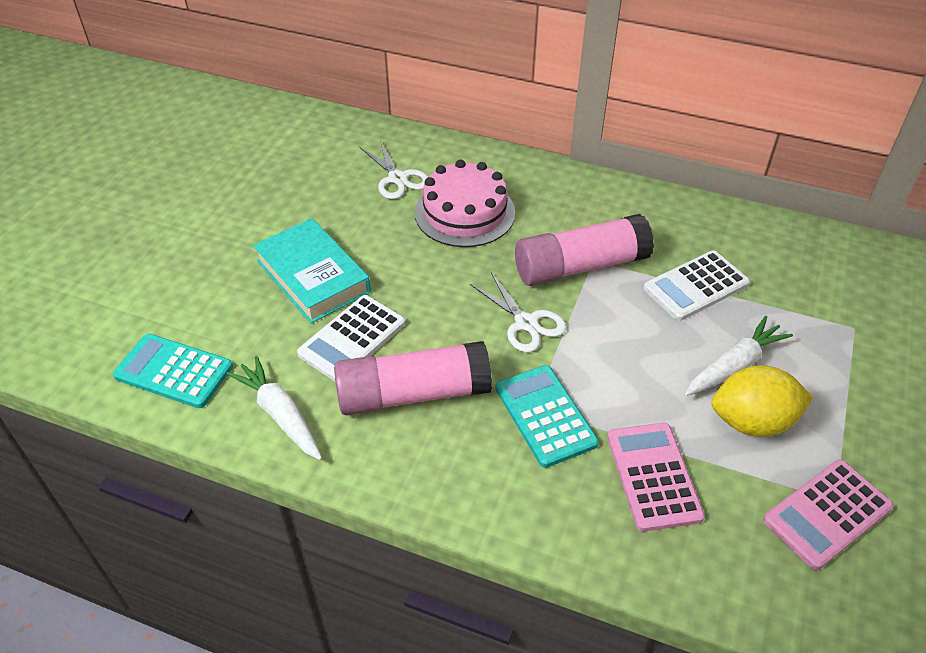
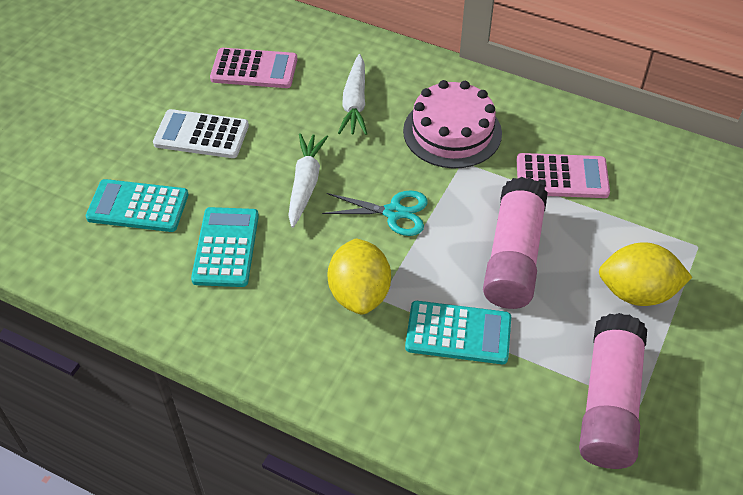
turquoise book: [253,218,371,323] = 1 -> none = 0
turquoise calculator: [113,334,233,408] [496,365,599,468] = 2 -> [86,179,189,232] [191,207,259,287] [405,301,511,364] = 3
turquoise scissors: none = 0 -> [322,190,428,236] = 1
white calculator: [297,295,405,382] [644,251,750,321] = 2 -> [153,109,249,158] = 1
white scissors: [360,140,428,199] [470,272,566,353] = 2 -> none = 0
yellow lemon: [712,365,813,437] = 1 -> [328,239,391,314] [599,242,692,306] = 2

